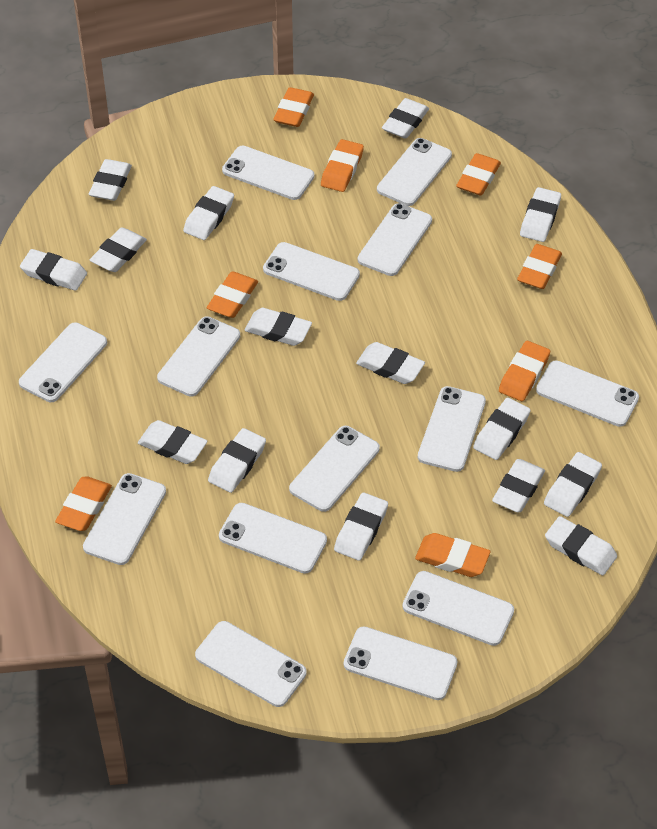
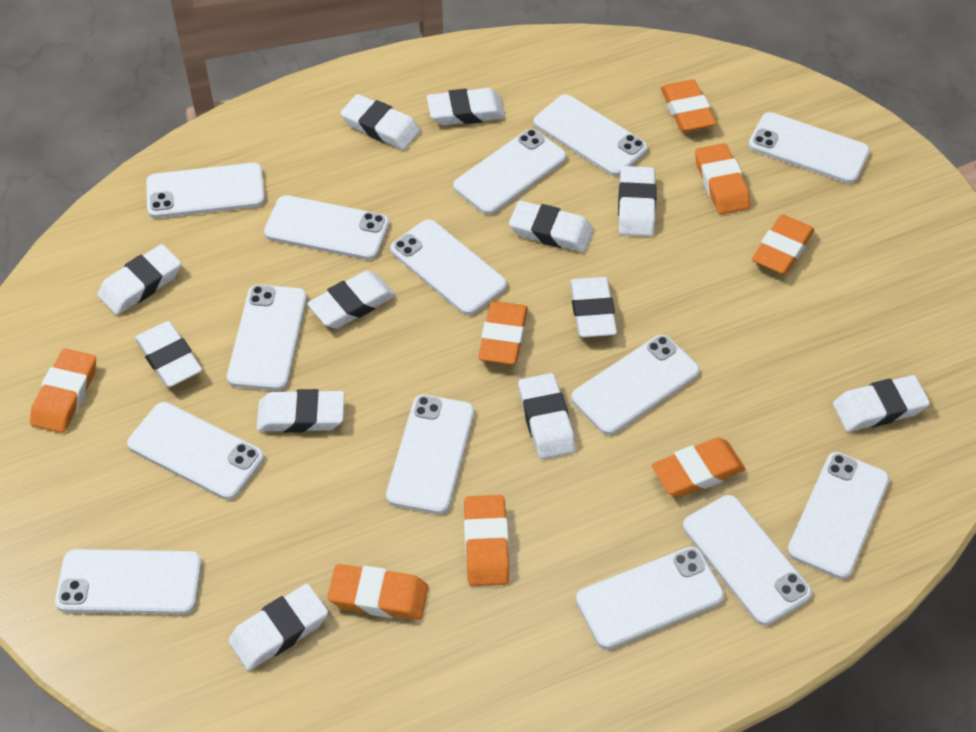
white eraser: [20,249,87,291] [89,159,132,201] [90,228,147,272] [138,420,207,464] [183,186,234,240] [208,428,266,493] [245,308,312,346] [334,493,388,561] [356,342,425,384] [382,98,429,139] [473,398,531,460] [492,459,545,512] [520,187,561,242] [544,452,602,517] [545,516,617,575] = 15 -> [98,244,181,315] [135,321,202,387] [228,584,328,671] [256,389,345,433] [307,271,395,329] [340,94,421,150] [427,88,505,125] [509,201,594,252] [518,373,576,459] [570,277,617,337] [618,166,656,236] [833,375,930,432] = 12

